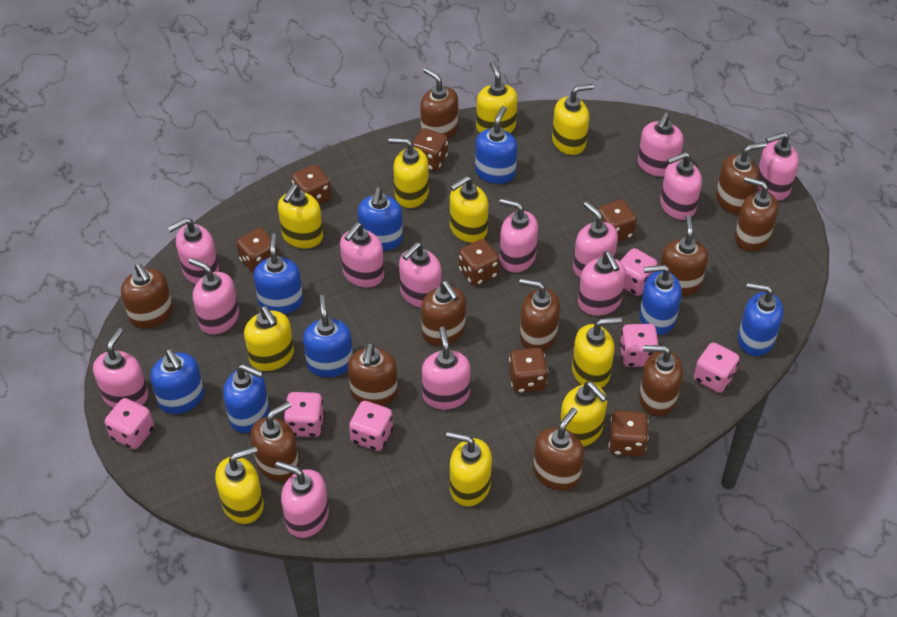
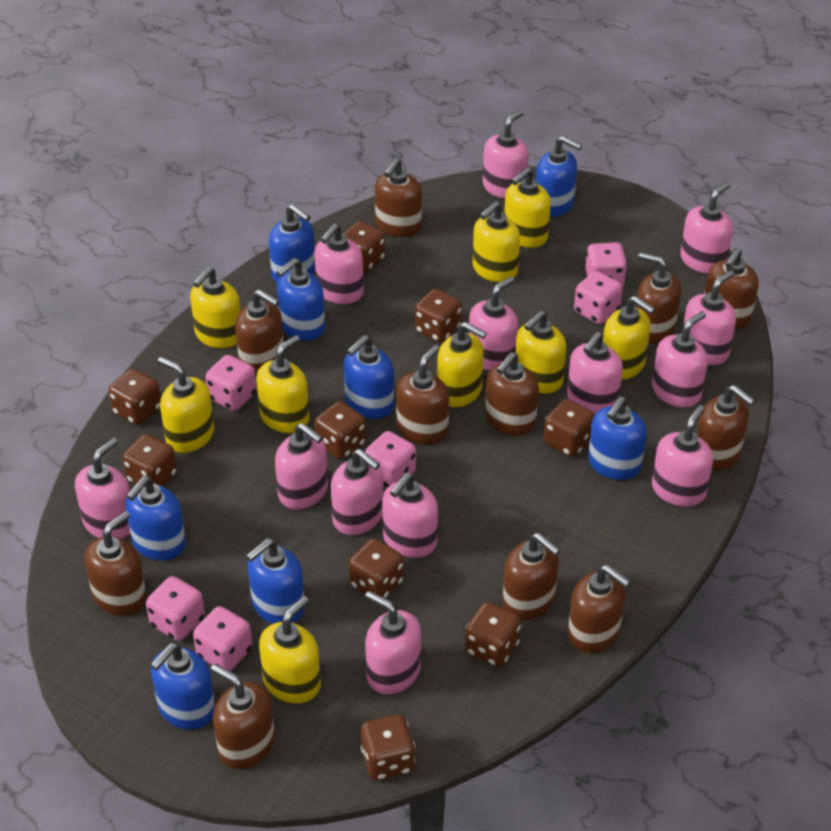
brown dice: [236,227,279,274] [292,164,331,205] [412,128,448,171] [459,239,499,286] [509,348,548,393] [596,199,637,242] [609,410,649,457] = 7 -> [108,368,161,425] [122,434,177,486] [314,401,366,460] [343,221,385,272] [349,538,404,598] [360,714,415,780] [415,289,462,343] [465,602,521,667] [544,399,595,457] = 9
yellow soap dispenser: [215,446,264,524] [244,306,294,371] [278,184,323,248] [389,138,429,208] [446,432,492,507] [450,176,488,243] [476,61,518,133] [552,84,594,155] [560,382,607,447] [572,317,622,388] = 10 -> [158,357,214,453] [190,267,241,349] [256,335,309,433] [259,596,321,704] [437,322,487,407] [473,201,520,282] [504,167,551,248] [515,310,566,394] [603,296,655,380] = 9

